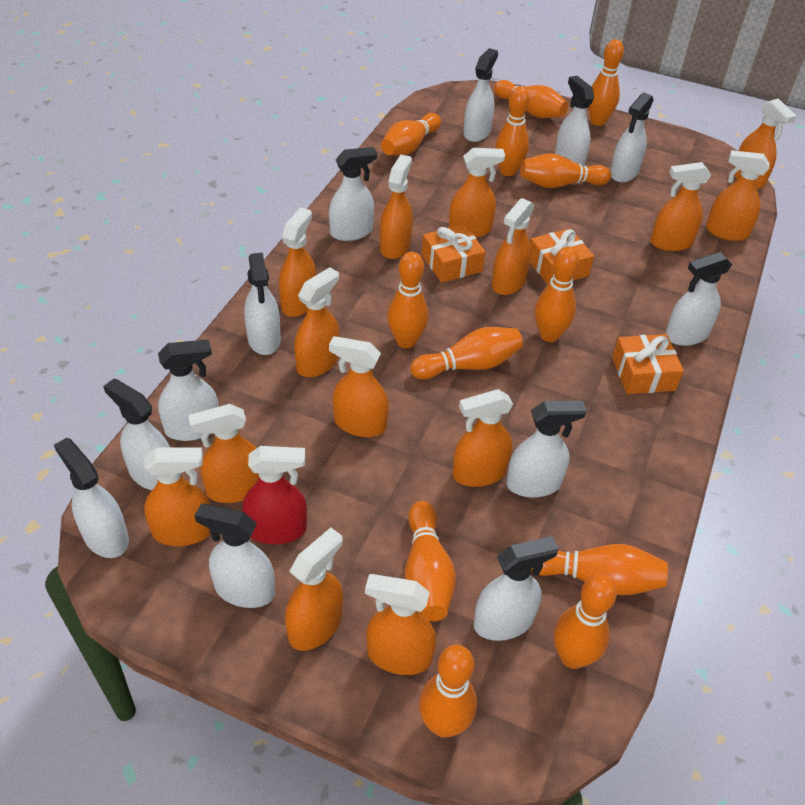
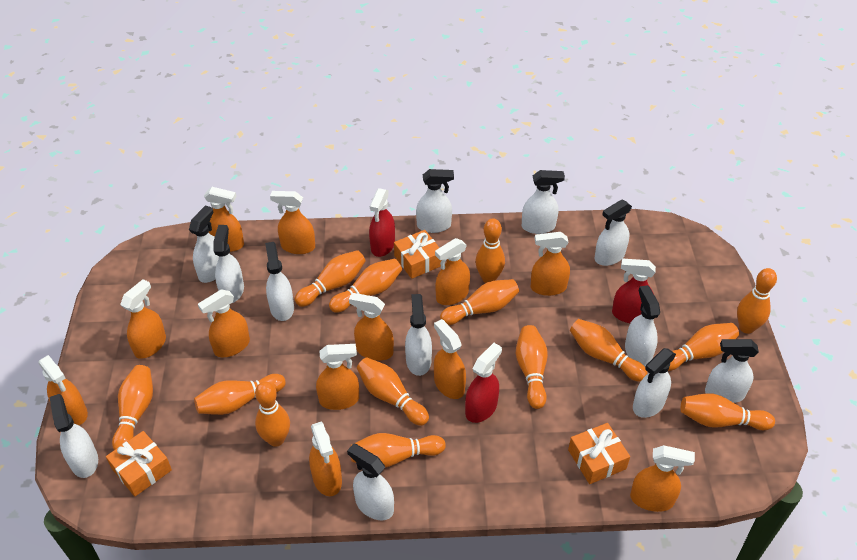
orange bowling pin: [381,113,441,156] [387,252,429,348] [405,501,456,621] [410,327,523,379] [419,645,477,738] [494,80,568,118] [495,86,530,176] [520,153,611,188] [531,544,668,595] [535,247,579,342] [554,575,617,669] [588,39,624,126] = 12 -> [112,365,153,450] [194,374,286,415] [255,382,290,447] [295,250,366,307] [329,259,402,313] [350,433,446,468] [357,357,429,426] [440,279,519,325] [475,219,505,283] [516,325,548,409] [570,319,647,382] [668,323,739,371] [680,393,775,430] [737,268,777,334] = 14
orange spray bottle: [144,447,210,546] [188,404,259,503] [279,208,316,317] [285,528,343,651] [294,267,340,377] [329,336,389,437] [365,574,436,675] [380,155,413,259] [449,148,505,238] [453,389,513,487] [492,198,534,295] [651,162,711,251] [706,150,770,241] [732,98,797,189] = 14 -> [38,355,88,425] [120,279,166,359] [198,289,250,357] [204,187,244,252] [270,191,315,254] [309,421,342,496] [316,344,359,410] [349,293,394,361] [434,319,466,399] [435,238,470,305] [531,232,570,296] [630,445,695,512] = 12
red spray bottle: [242,446,307,544] = 1 -> [369,188,395,257] [465,343,502,423] [612,259,656,323] = 3

